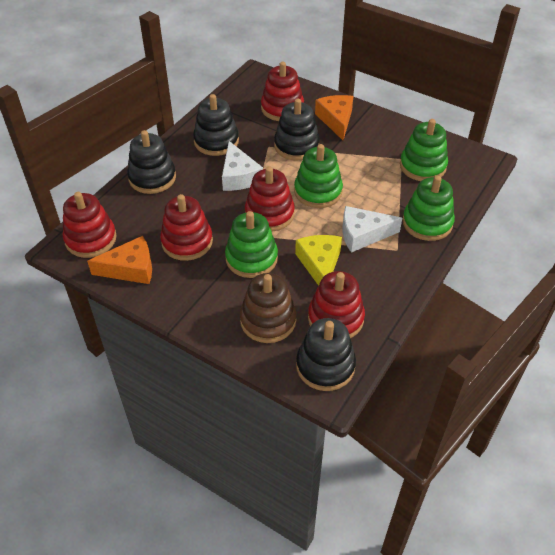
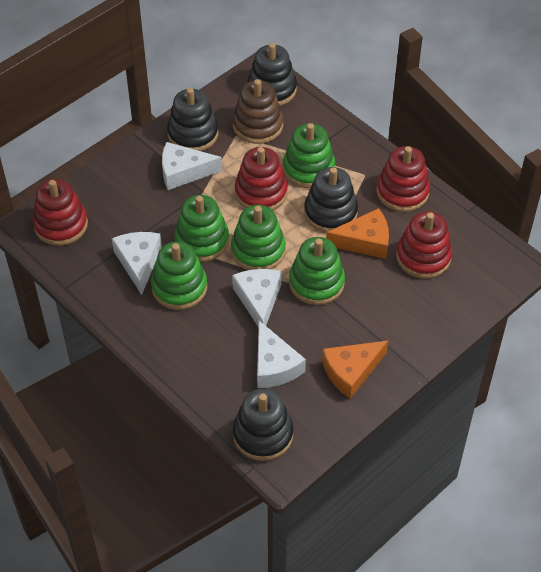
green stacking toy: [225,211,278,278] [294,144,343,208] [400,119,448,181] [402,175,455,241] = 4 -> [151,241,207,310] [174,195,229,262] [231,205,286,270] [283,123,335,188] [289,237,345,305] = 5
red stacking toy: [63,192,117,258] [160,194,213,261] [245,166,295,232] [261,62,304,121] [308,271,365,338] = 5 -> [32,179,88,246] [235,147,288,210] [377,146,430,212] [396,211,452,279] = 4
white cheese: [222,141,263,191] [343,206,402,253] = 2 -> [112,232,162,295] [162,142,222,190] [232,269,282,327] [257,321,306,388] = 4
yellow cheese: [295,235,342,286] = 1 -> none = 0

